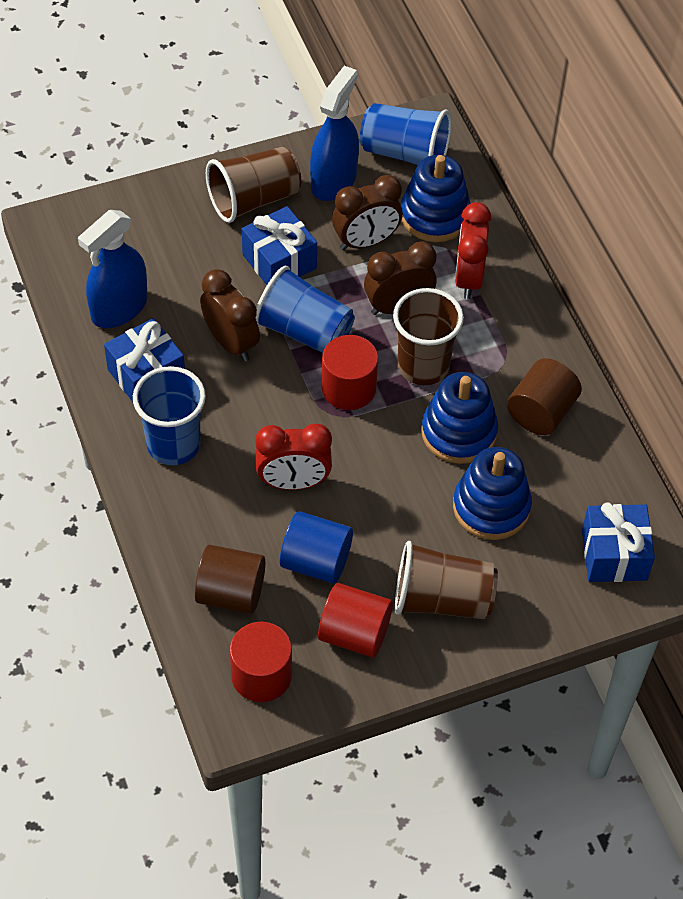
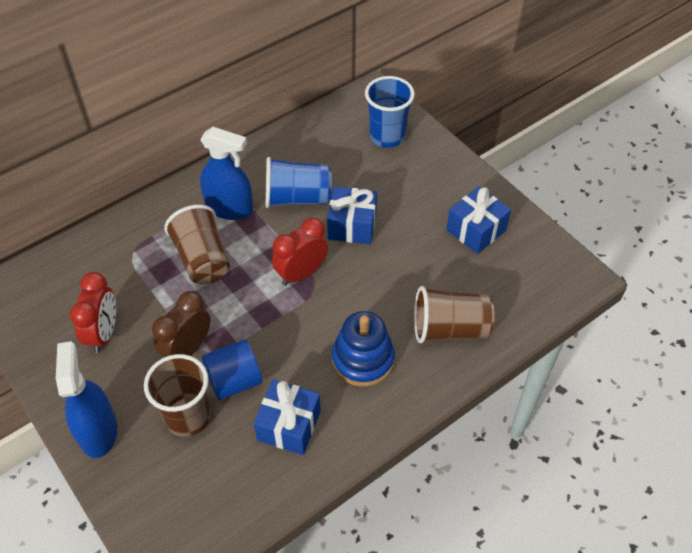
blue cup: [133,366,206,465] [256,266,355,353] [360,103,451,165] = 3 -> [265,157,332,208] [365,76,415,148] = 2
blue stacking toy: [401,155,471,242] [421,372,498,464] [453,447,532,540] = 3 -> [332,311,395,387] = 1
brown clock: [200,269,260,361] [332,175,403,250] [364,242,437,315] = 3 -> [152,291,210,357] = 1
brown cylinder: [195,545,265,614] [507,358,582,435] = 2 -> none = 0
red cylinder: [230,622,292,702] [318,583,393,658] [321,335,378,410] = 3 -> none = 0

